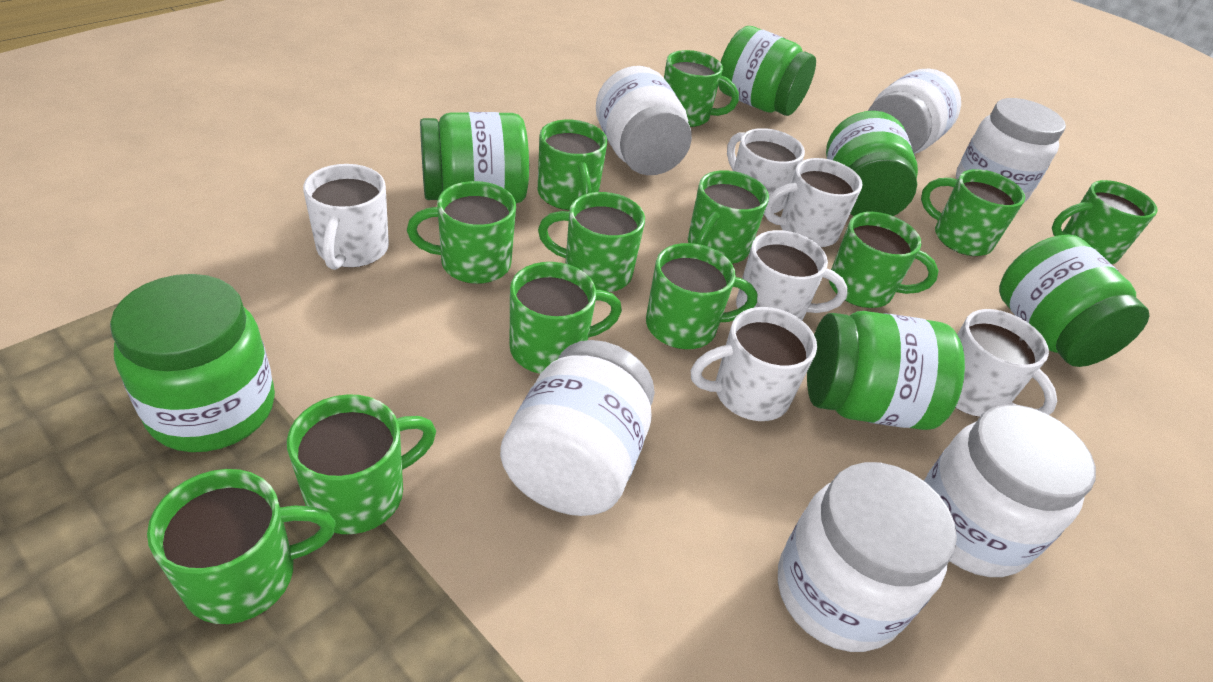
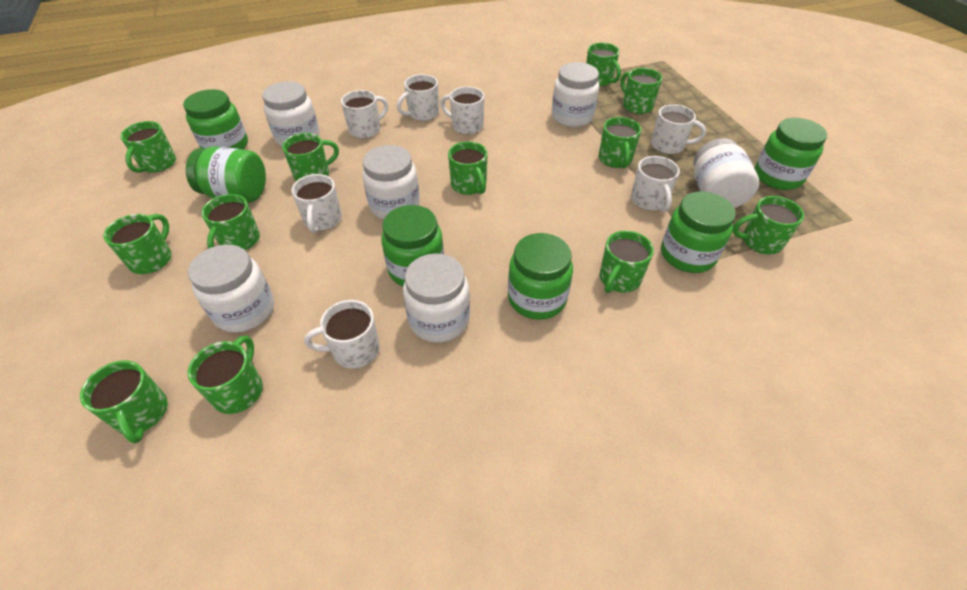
white mug: [303,164,389,270] [691,307,817,421] [727,128,805,213] [736,230,848,321] [764,158,863,247] [955,309,1058,417] = 6 -> [291,174,342,233] [304,300,380,369] [341,90,388,138] [397,74,439,121] [440,86,484,134] [631,156,680,212] [651,104,706,154] = 7

